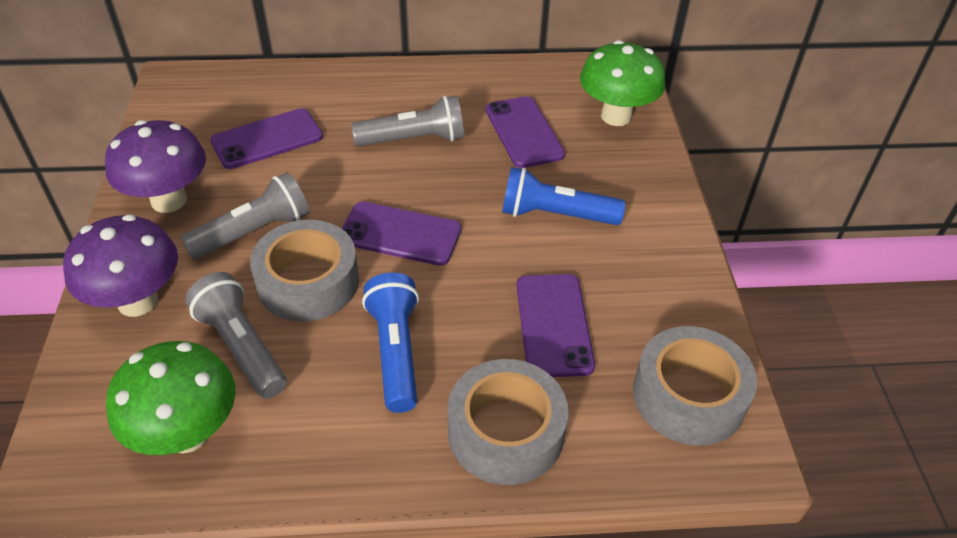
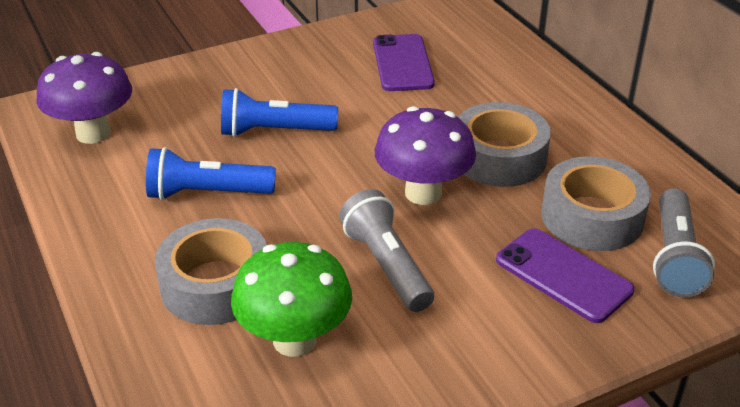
green mushroom: [106,341,236,455] [580,40,665,126] = 2 -> [231,242,352,357] = 1
grey flashlight: [181,172,310,259] [185,272,287,399] [351,95,464,146] = 3 -> [339,189,434,312] [653,188,715,297] = 2
purple phone: [210,108,323,169] [342,202,461,266] [486,96,565,168] [516,274,595,377] = 4 -> [373,34,435,91] [496,228,635,323] = 2

